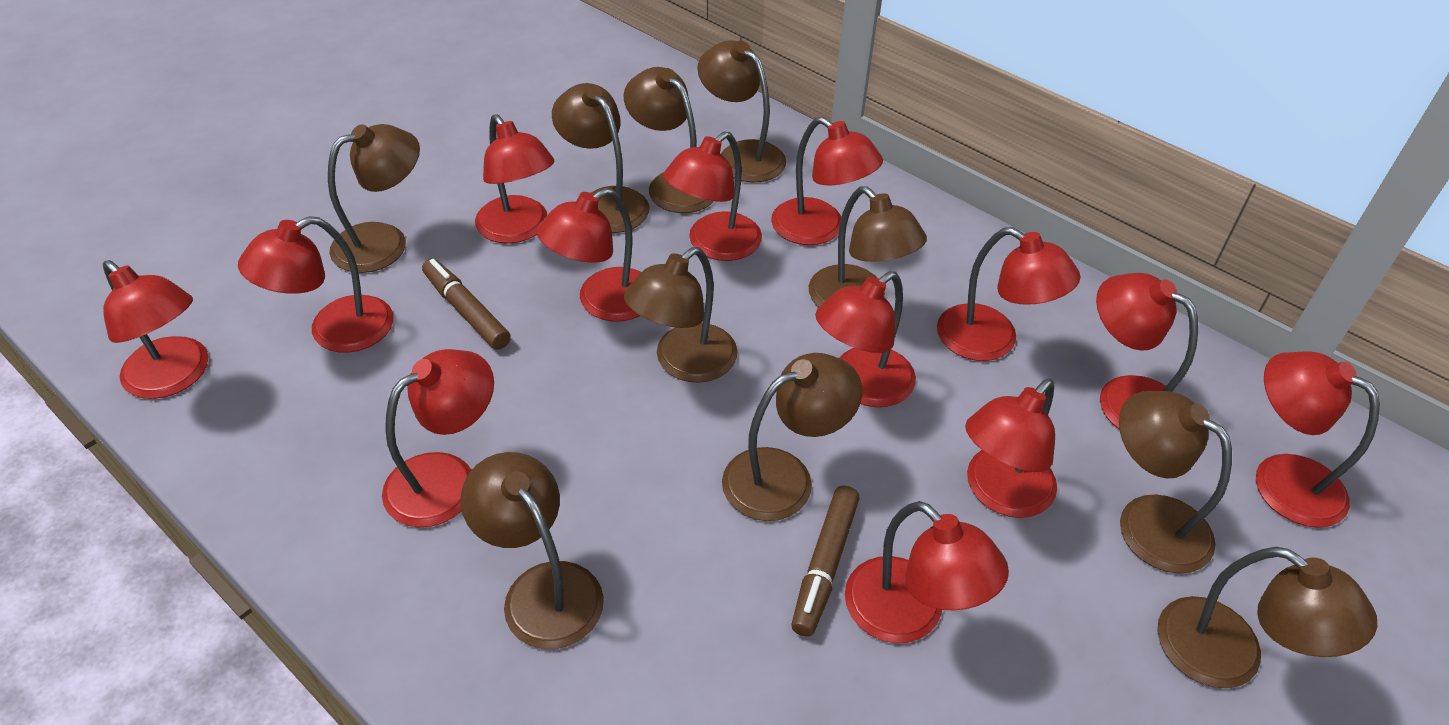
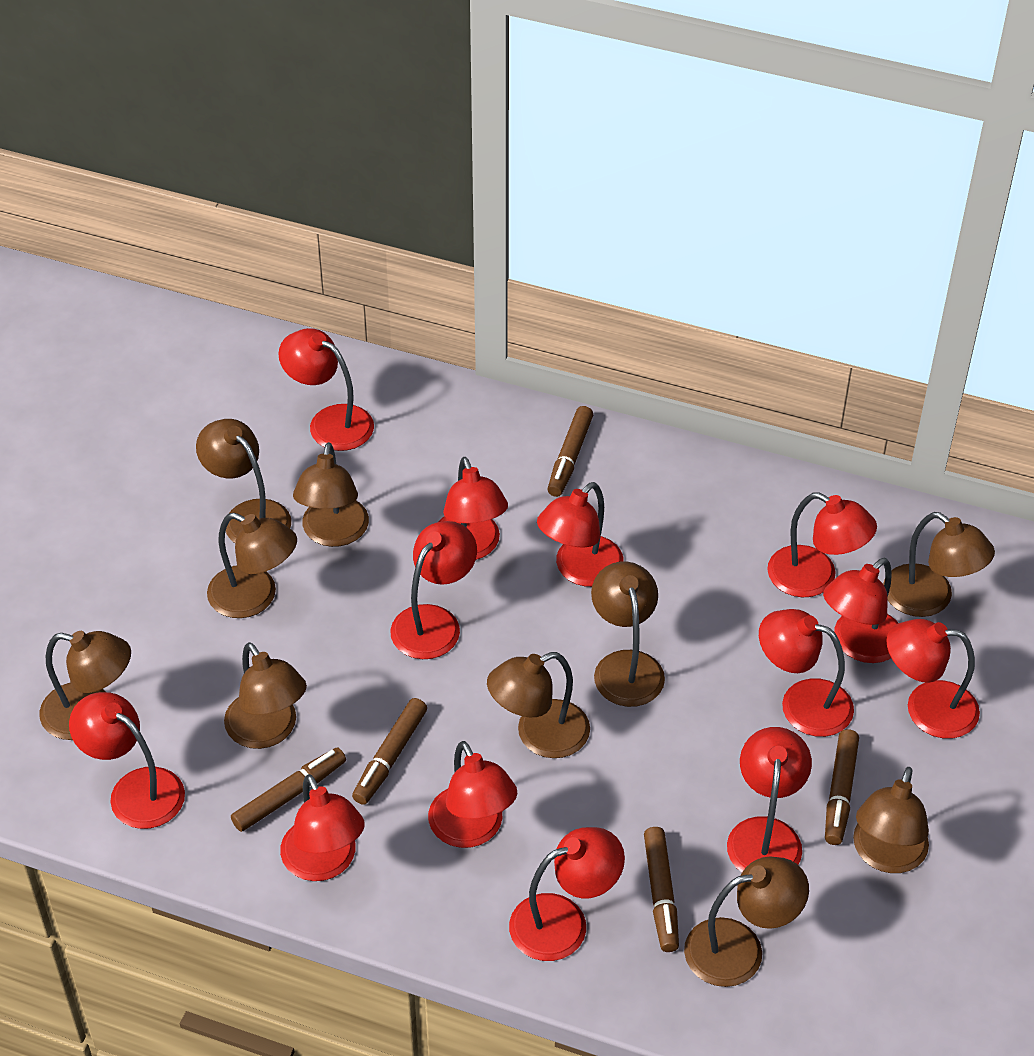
brown marker: [422,259,511,350] [791,486,860,637] = 2 -> [231,747,346,832] [352,698,427,805] [547,406,593,497] [644,827,679,952] [825,729,859,845] = 5

